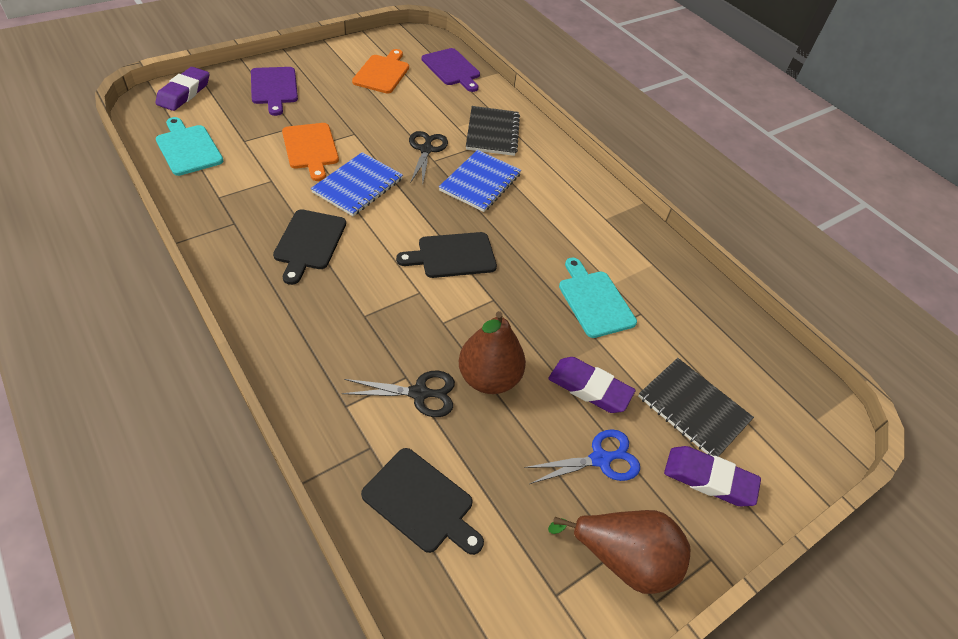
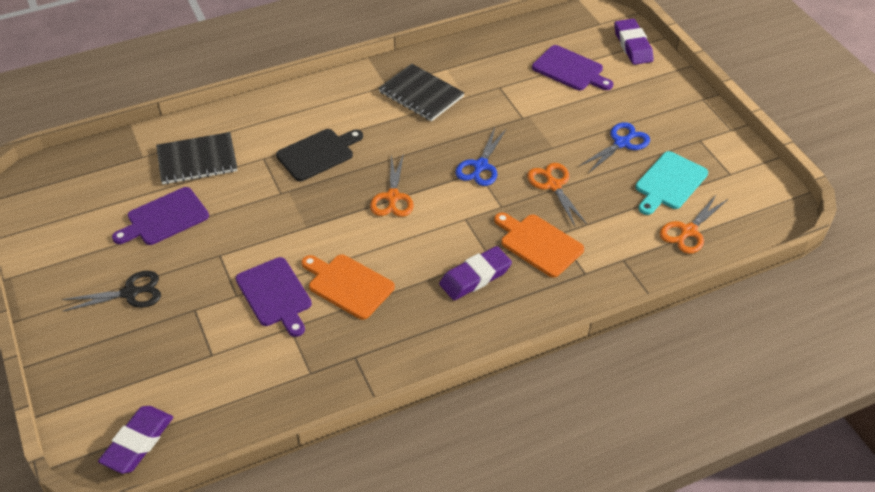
black cutting board: [273,209,346,285] [361,448,484,555] [396,232,497,278] = 3 -> [276,129,363,181] = 1
black scissors: [342,371,455,417] [409,131,448,182] = 2 -> [62,271,161,311] = 1
blue notebook: [311,152,403,216] [439,150,521,212] = 2 -> none = 0
blue scissors: [524,429,640,484] = 1 -> [456,127,507,186] [579,122,650,173] = 2
brown pear: [459,311,526,394] [548,510,690,594] = 2 -> none = 0
orange scissors: none = 0 -> [370,153,414,217] [527,163,587,226] [660,194,728,254] = 3
purple cutting board: [251,67,298,116] [422,48,480,92] = 2 -> [112,187,209,245] [236,257,312,337] [532,45,613,90] = 3
turquoise cutting board: [156,117,223,176] [559,258,637,338] = 2 -> [635,151,708,215] = 1

